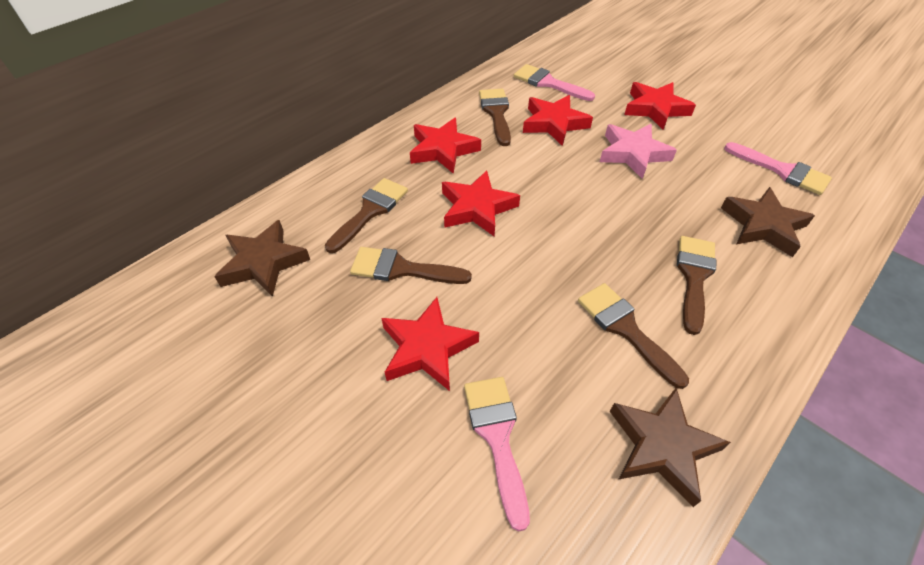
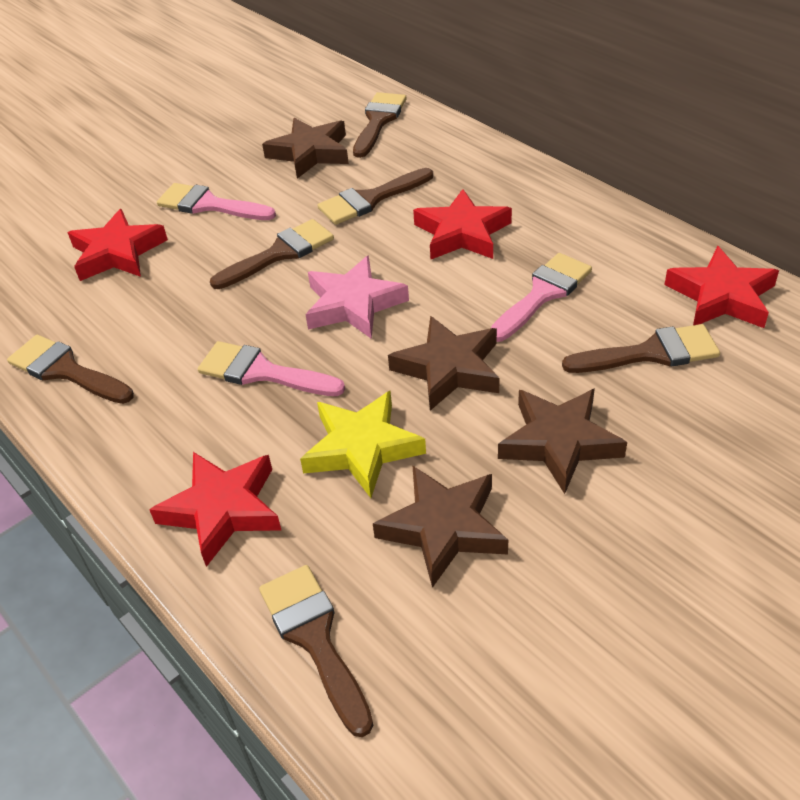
brown brush: [325,178,408,253] [350,247,472,284] [479,89,511,146] [578,283,689,389] [677,236,716,335] = 5 -> [7,335,134,404] [210,219,334,289] [259,565,373,737] [317,168,433,225] [353,92,407,158] [562,324,720,373] = 6
brown star: [214,220,310,297] [610,388,731,507] [721,187,815,257] = 3 -> [262,118,349,179] [373,465,508,588] [388,316,500,411] [498,388,627,494] = 4
red star: [381,297,479,391] [410,118,481,174] [442,170,520,236] [523,95,593,146] [624,82,696,130] = 5 -> [68,209,168,281] [149,452,281,567] [413,189,512,260] [664,246,779,328] = 4
yellow star: none = 0 -> [300,391,426,498] = 1

